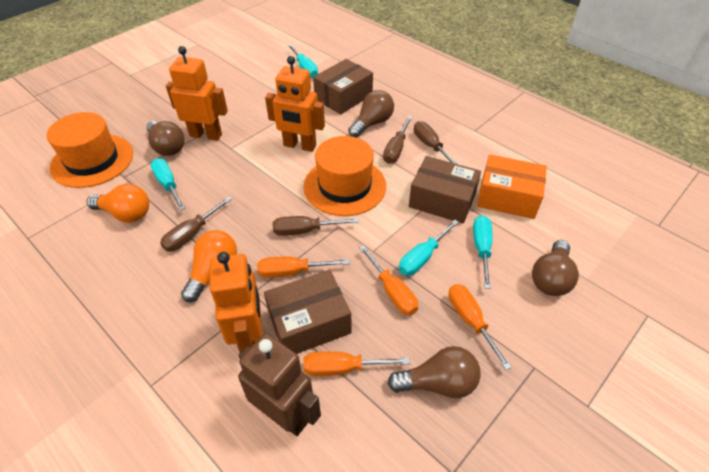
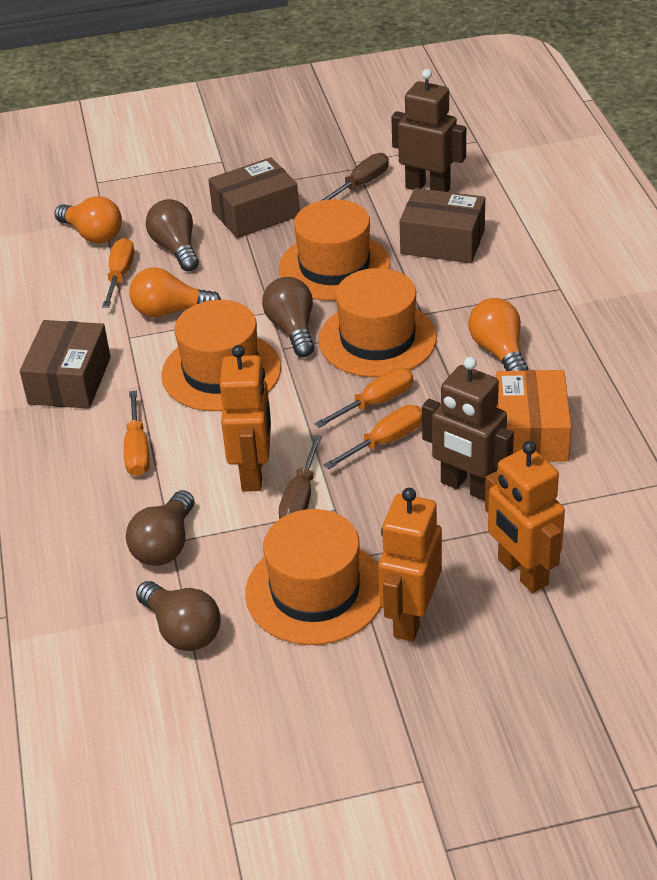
brown robot: [238,333,321,436] = 1 -> [391,69,466,192] [422,357,514,501] = 2
brown screwdriver: [160,196,232,252] [272,216,359,236] [383,116,412,164] [414,121,457,164] = 4 -> [279,435,322,519] [320,153,389,201] = 2
orange hat: [47,112,133,188] [303,136,386,216] = 2 -> [161,300,281,411] [245,509,381,645] [279,199,390,301] [319,268,437,377] = 4
orange light bulb: [87,184,149,222] [181,230,237,302] = 2 -> [54,196,122,243] [129,267,221,318] [468,298,528,371] = 3
turquoise screwdriver: [151,158,185,211] [288,44,318,78] [399,219,459,276] [473,215,493,289] = 4 -> none = 0

